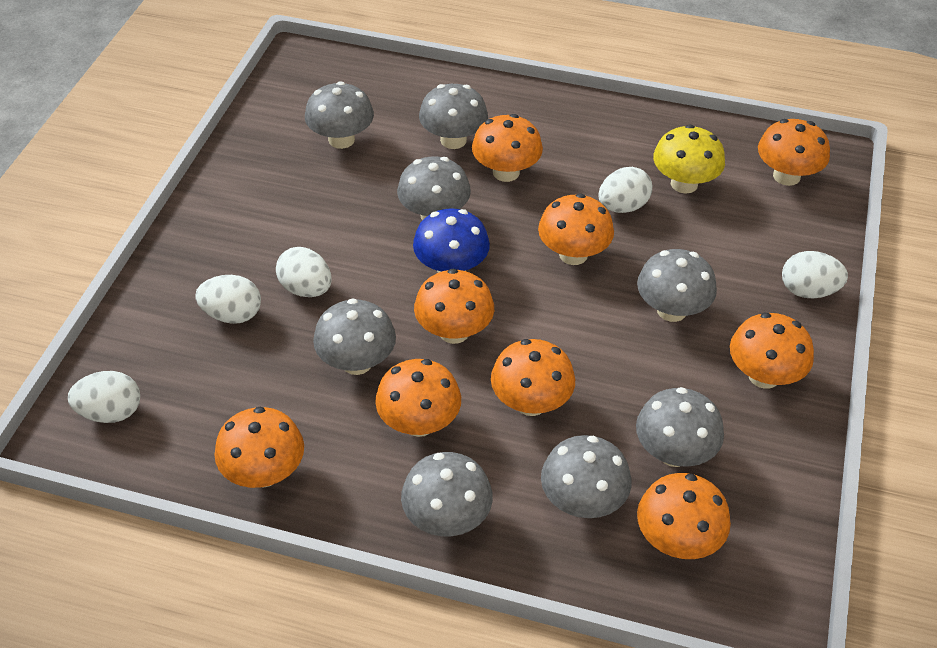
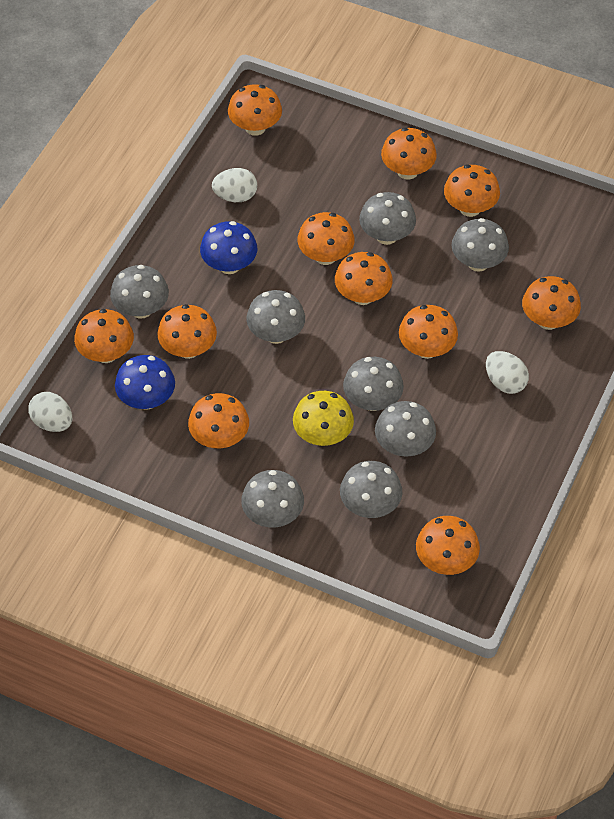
blue mushroom: [413,208,490,273] = 1 -> [115,355,175,410] [200,221,257,274] = 2
orange mushroom: [214,407,304,488] [375,359,461,437] [414,269,494,344] [472,114,543,182] [491,339,575,416] [538,193,614,265] [637,473,731,559] [730,313,814,389] [758,119,830,186] = 9 -> [74,309,134,363] [158,304,217,359] [188,393,249,448] [228,84,282,136] [298,212,355,265] [335,252,393,305] [381,128,437,180] [399,305,458,359] [416,516,480,575] [444,165,500,217] [522,276,581,330] = 11
white egg: [68,371,140,423] [195,275,261,324] [276,247,331,297] [598,167,652,213] [782,251,848,298] = 5 -> [28,392,72,432] [212,168,257,202] [486,351,529,394] = 3

